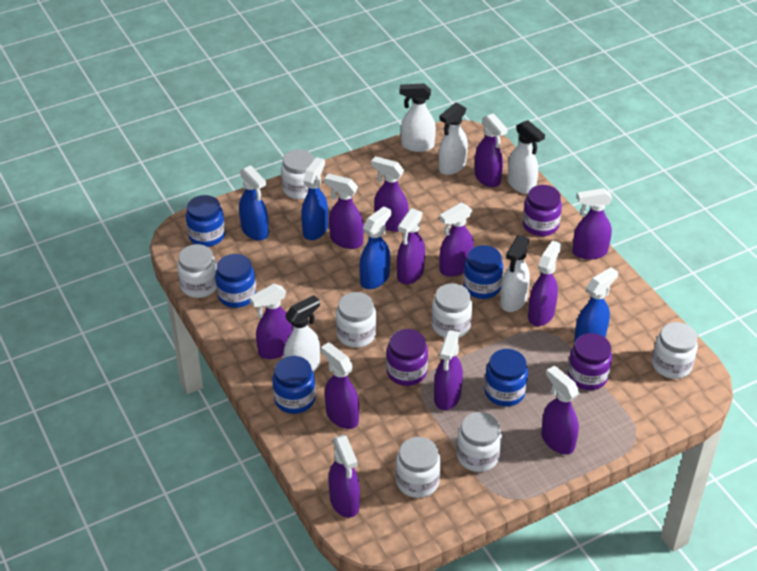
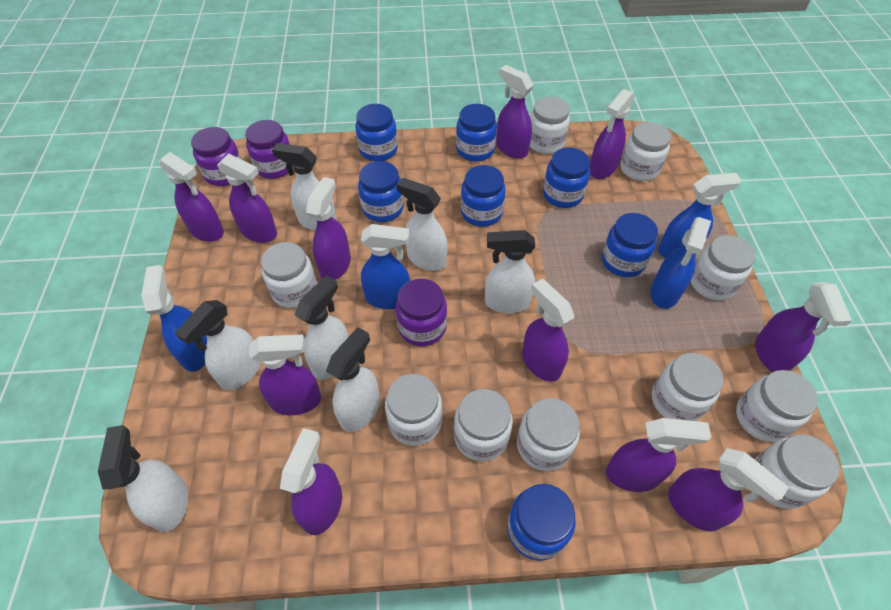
blue jar: [186,195,225,247] [215,254,256,308] [272,356,316,414] [463,245,503,299] [484,349,528,406] = 5 -> [356,104,398,161] [358,161,404,222] [456,104,497,162] [461,165,506,227] [507,484,575,561] [543,148,590,208] [602,213,658,277] = 7
purple spray bottle: [249,284,293,359] [321,342,359,429] [324,173,364,249] [328,435,360,518] [371,156,409,232] [397,208,425,284] [434,330,463,410] [439,202,474,277] [475,113,508,187] [528,240,562,326] [541,366,579,454] [572,188,612,260] = 12 -> [159,152,224,242] [217,154,277,243] [249,335,321,416] [280,428,342,535] [306,177,351,280] [496,65,533,159] [522,279,574,382] [590,89,635,179] [606,418,711,492] [668,448,789,532] [755,282,852,372] = 11
white jar: [177,244,217,298] [281,149,315,199] [336,292,377,348] [396,437,441,498] [431,283,472,338] [457,412,502,472] [652,322,698,379] = 7 -> [261,242,317,308] [385,374,442,446] [454,389,513,462] [517,398,580,471] [530,96,570,154] [620,122,671,181] [652,353,724,421] [691,235,756,301] [736,370,818,442] [754,435,839,509] = 10
white spray bottle: [283,295,320,372] [400,84,436,152] [439,102,468,175] [500,235,530,312] [508,120,545,194] = 5 -> [98,425,188,532] [175,300,261,390] [272,143,337,231] [295,275,349,380] [326,327,380,432] [396,178,447,271] [485,230,535,313] = 7

